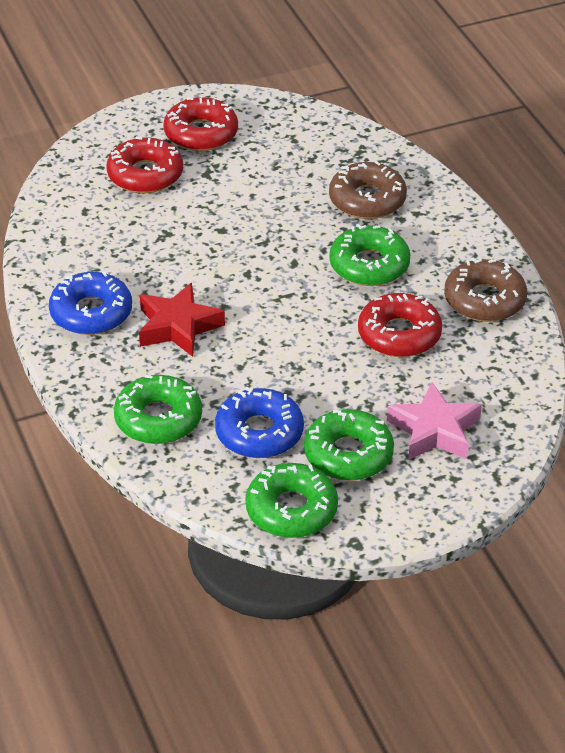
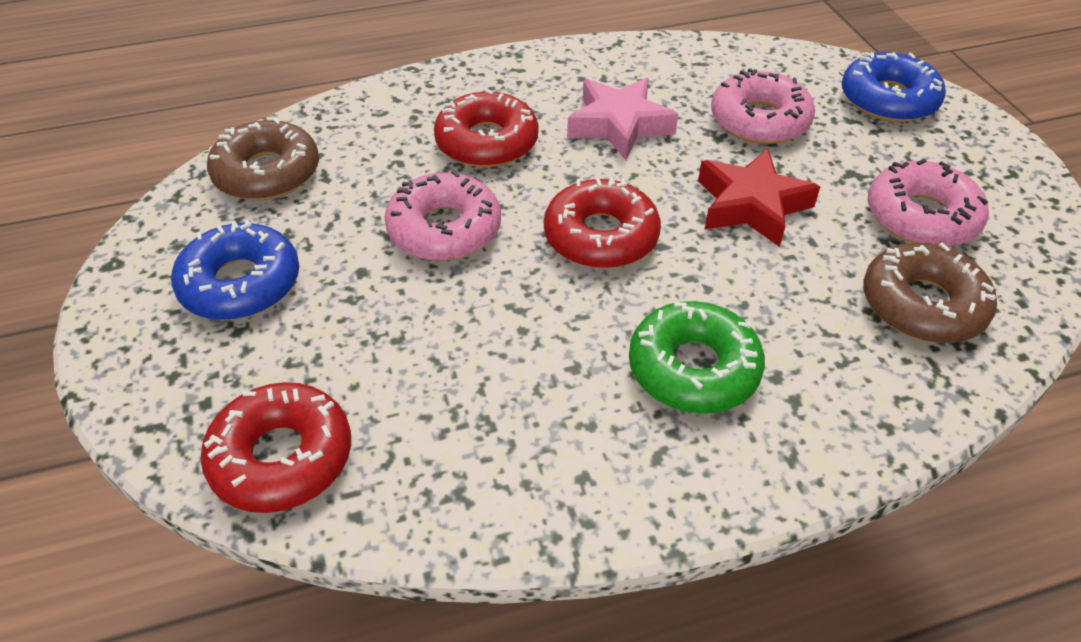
green donut: [114,375,202,444] [245,463,338,538] [304,409,394,481] [329,224,410,286] = 4 -> [629,301,765,414] = 1
pink donut: none = 0 -> [384,170,501,261] [711,68,815,144] [868,159,989,246] = 3

